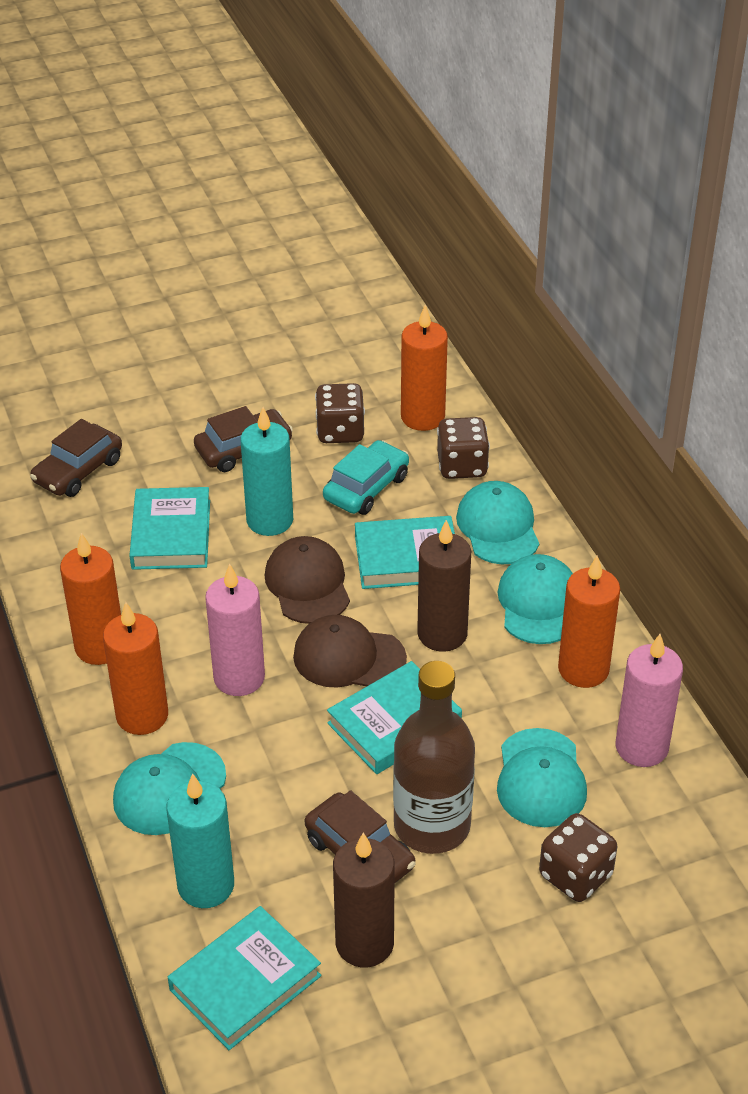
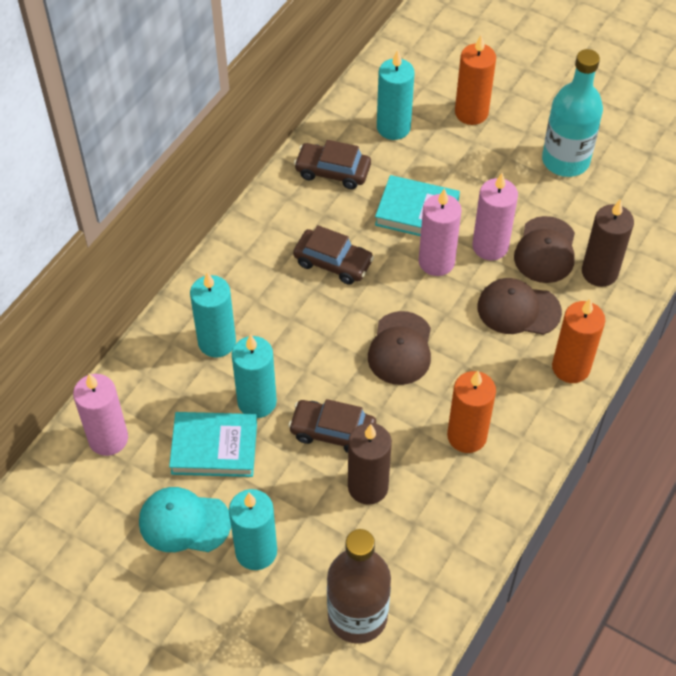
brown cap: [265,536,350,624] [293,615,407,688] = 2 -> [368,311,431,385] [477,278,562,335] [514,216,575,283] = 3
brown dice: [315,383,365,443] [437,417,490,479] [539,813,617,902] = 3 -> none = 0
orange candle: [60,533,121,665] [103,602,168,735] [401,305,448,431] [558,556,620,688] = 4 -> [447,371,496,453] [455,35,496,125] [552,298,605,383] = 3
pink candle: [205,563,265,696] [615,634,683,767] = 2 -> [73,374,128,456] [419,188,462,276] [472,173,518,261] = 3
turquoise book: [129,487,210,570] [168,906,321,1050] [327,661,462,774] [355,516,455,589] = 4 -> [169,412,257,477] [375,175,460,236] = 2
turquoise bottle: none = 0 -> [542,49,603,177] = 1
turquoise candle: [166,773,234,908] [240,407,293,536] = 2 -> [190,272,236,358] [229,489,277,570] [232,334,277,418] [377,50,415,140] = 4
turquoise cap: [113,742,226,835] [456,481,539,564] [497,554,573,644] [497,728,587,827] = 4 -> [139,487,231,552] = 1
turquoise car: [323,440,409,515] = 1 -> none = 0

